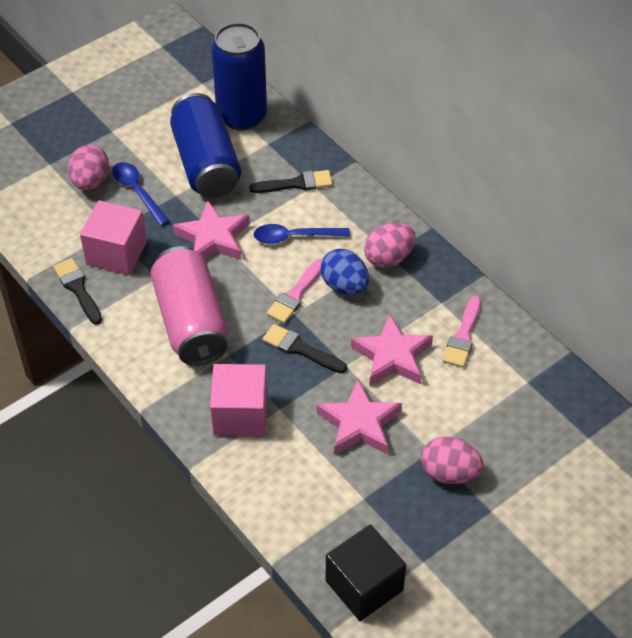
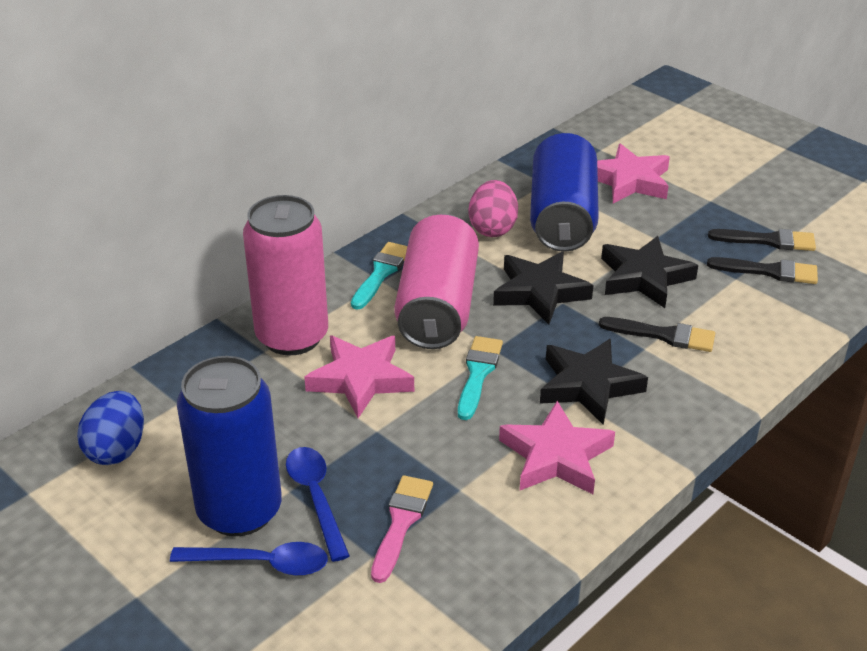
black cube: [326,524,406,621] = 1 -> none = 0
black star: none = 0 -> [493,252,593,325] [540,339,648,425] [601,236,698,308] = 3
pink brush: [266,259,322,323] [442,295,481,368] = 2 -> [371,475,433,583] = 1
pink can: [150,246,228,366] = 1 -> [243,195,328,355] [394,214,479,349] = 2
pink cube: [80,200,147,275] [210,364,267,436] = 2 -> none = 0
pink egg: [68,145,109,190] [364,223,415,268] [421,437,483,484] = 3 -> [469,180,518,237] = 1
turquoise brush: none = 0 -> [351,242,408,310] [458,336,503,420] = 2

